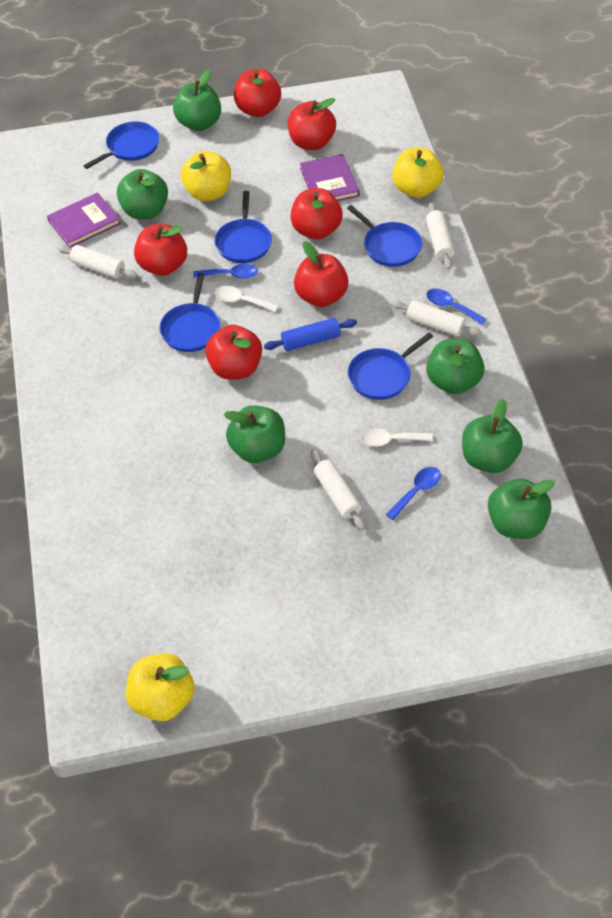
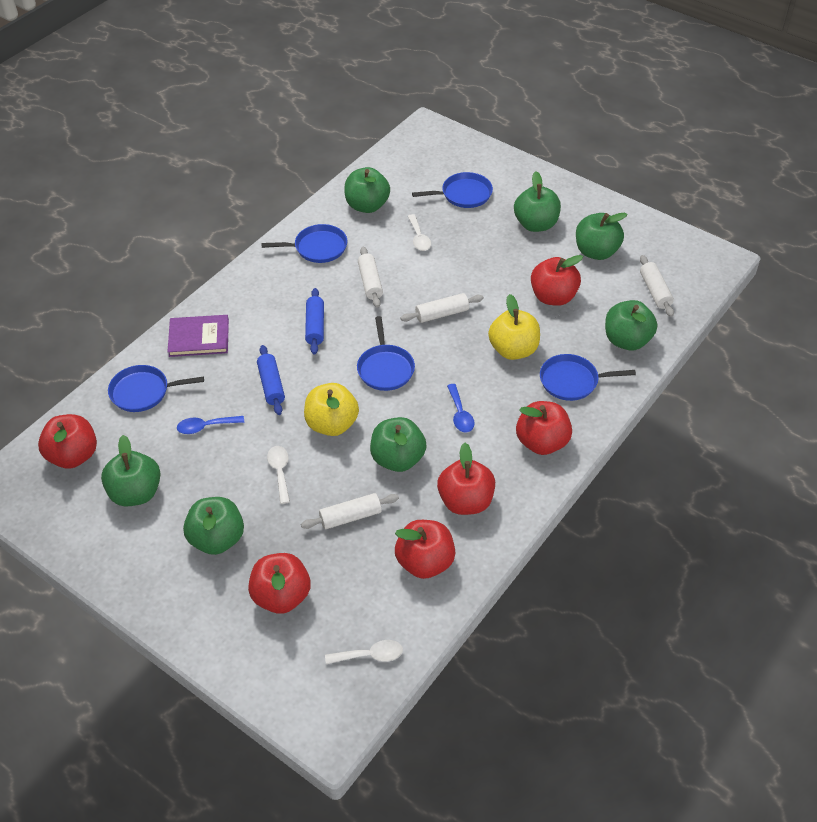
blue rolling pin: [264,318,357,351] = 1 -> [257,345,285,415] [305,288,324,354] = 2
blue spoon: [193,264,258,279] [386,467,441,520] [427,289,487,325] = 3 -> [177,416,244,434] [447,384,475,432] = 2
green apple: [117,169,168,220] [173,70,221,131] [224,405,285,463] [426,339,485,394] [462,399,523,473] [488,478,555,539] = 6 -> [101,435,161,507] [183,497,244,555] [344,167,390,213] [370,417,427,472] [514,171,561,232] [576,213,628,260] [605,300,657,350] = 7
purple book: [47,192,121,248] [300,154,360,201] = 2 -> [167,315,229,357] = 1
white spoon: [215,286,279,312] [360,428,433,446] = 2 -> [267,446,290,504] [325,640,403,664] [408,214,431,251] = 3
yellow apple: [126,653,194,721] [181,151,231,201] [392,147,443,198] = 3 -> [304,383,359,436] [488,294,540,360] = 2

